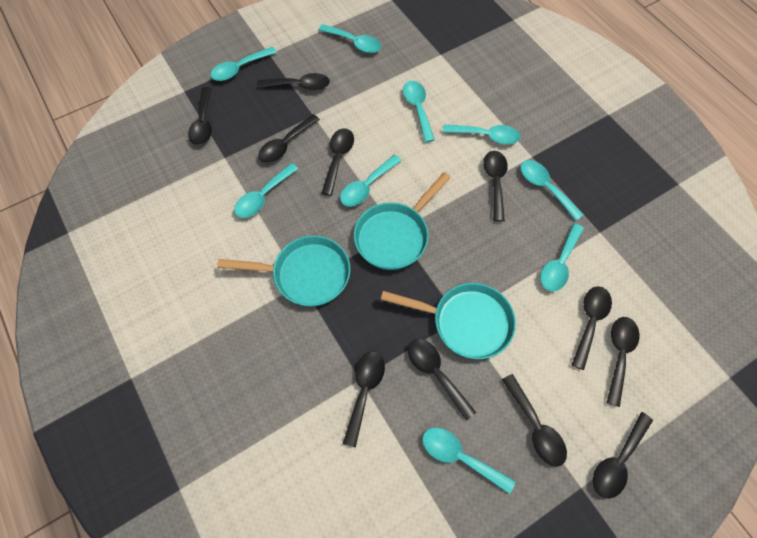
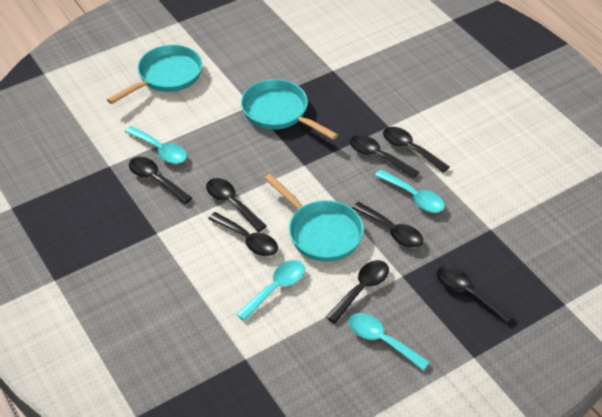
black spoon: [188,87,212,145] [257,73,330,91] [258,114,320,163] [321,129,354,196] [343,352,385,448] [408,339,476,421] [483,151,508,222] [502,374,567,467] [572,286,612,370] [593,412,653,499] [607,317,639,407] = 11 -> [129,157,192,204] [206,178,267,232] [208,212,278,256] [326,260,389,323] [350,135,419,178] [352,202,423,248] [383,127,449,173] [437,266,514,323] = 8
turquoise spoon: [210,47,277,81] [234,163,298,218] [318,24,381,53] [340,155,402,207] [403,81,435,142] [422,427,515,494] [443,124,521,144] [520,160,584,221] [540,223,584,292] = 9 -> [125,126,187,164] [236,260,305,321] [349,313,430,370] [375,170,445,213] = 4

